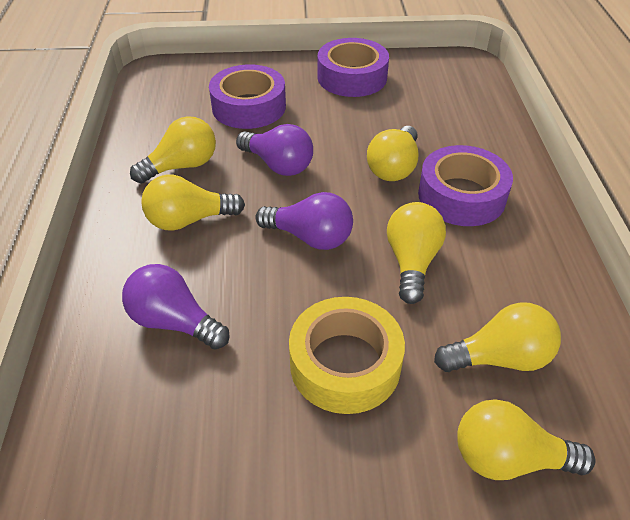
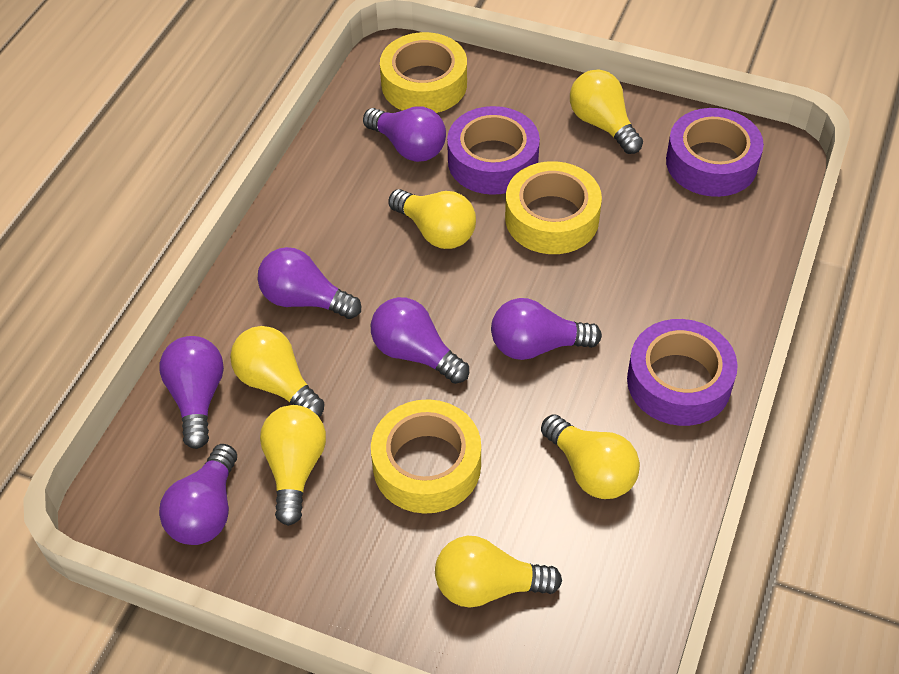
purple light bulb: [122,264,230,349] [236,124,313,176] [256,192,353,250] = 3 -> [159,336,224,449] [159,444,237,545] [257,247,361,319] [363,107,446,162] [371,297,469,384] [491,298,602,360] = 6
yellow tape: [289,297,405,414] = 1 -> [371,399,481,514] [380,32,467,113] [505,161,602,254] = 3

